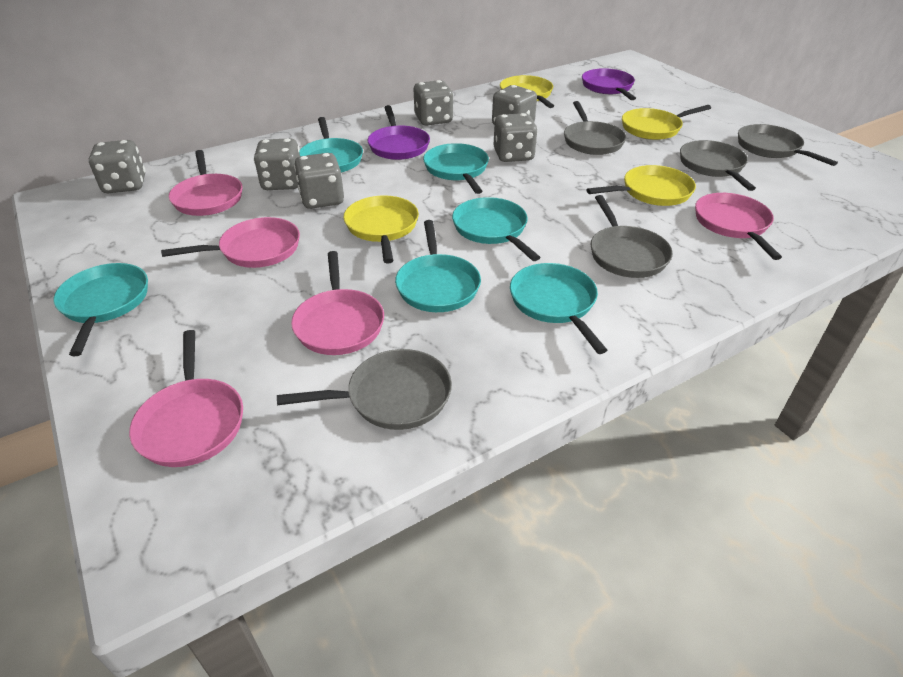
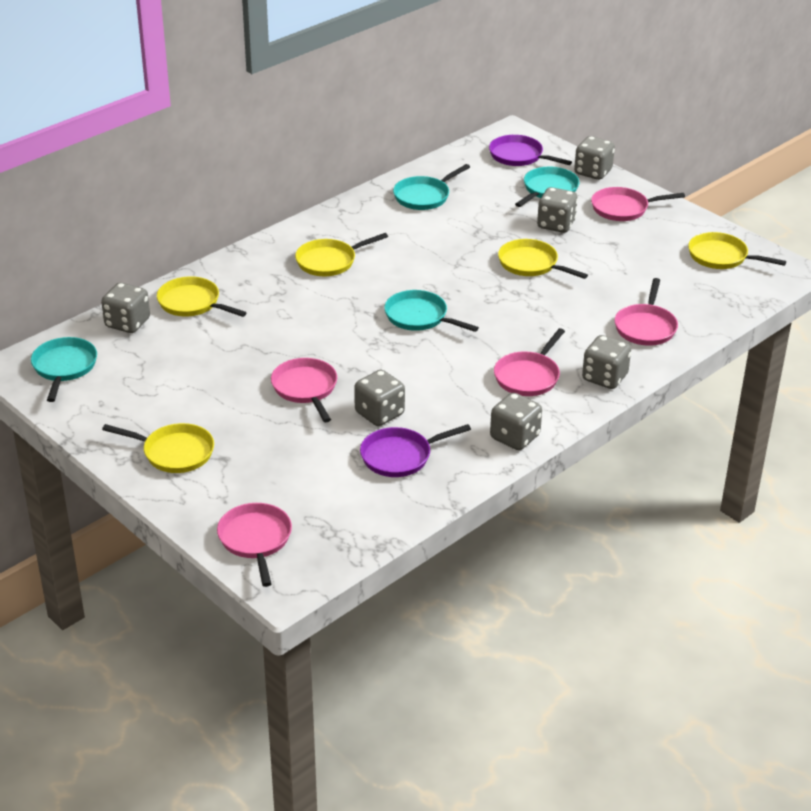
grey pan: [277,349,452,430] [564,101,626,155] [590,195,673,278] [680,140,756,191] [738,124,838,166] = 5 -> none = 0
turquoise pan: [53,263,148,356] [299,117,363,173] [395,220,481,312] [423,143,489,194] [452,197,541,261] [510,263,607,354] = 6 -> [31,337,97,402] [384,290,479,332] [393,164,470,210] [515,167,579,207] = 4
yellow pan: [344,195,419,264] [500,75,554,108] [586,165,696,206] [622,105,711,140] = 4 -> [102,423,214,473] [157,277,247,317] [295,233,388,276] [498,239,588,279] [688,232,786,269] = 5

